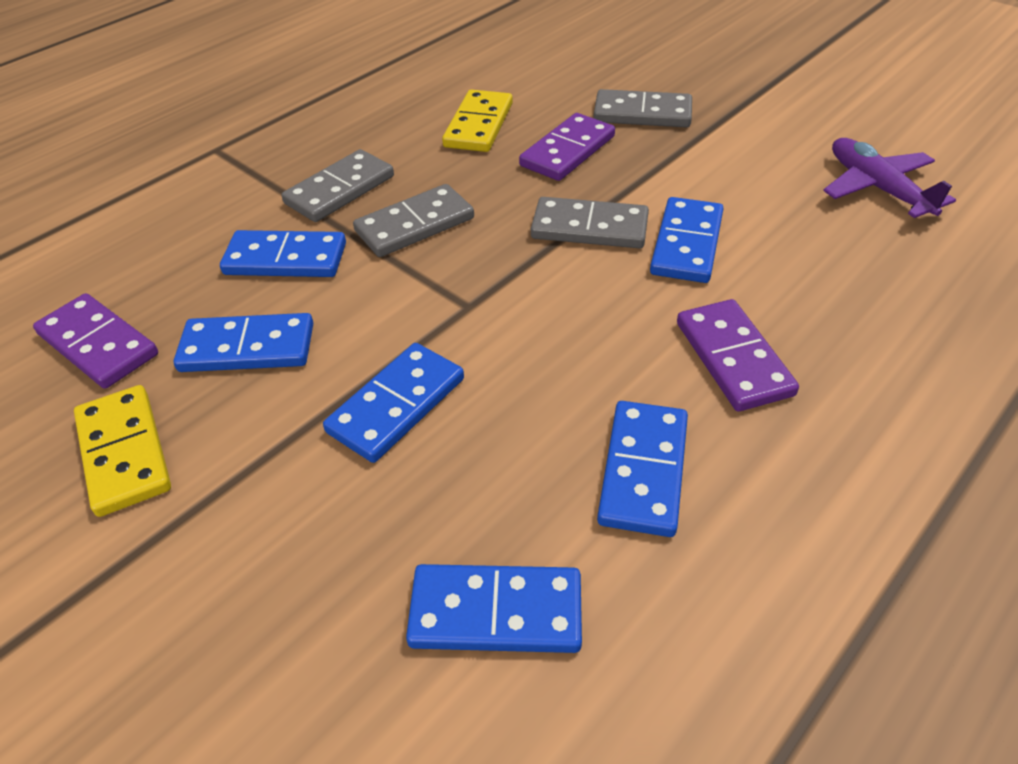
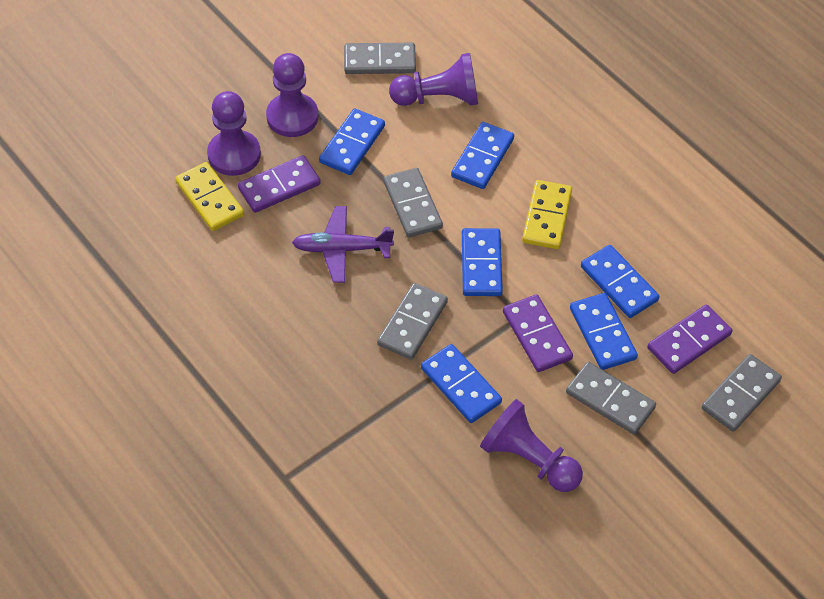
grey domino: [282,149,394,222] [353,184,474,257] [531,197,649,248] [593,89,692,127] = 4 -> [344,43,416,74] [377,283,448,360] [383,168,443,237] [566,362,656,435] [701,354,782,432] = 5
purple pawn: none = 0 -> [207,91,261,176] [266,53,318,137] [389,53,478,106] [480,399,583,492] = 4

